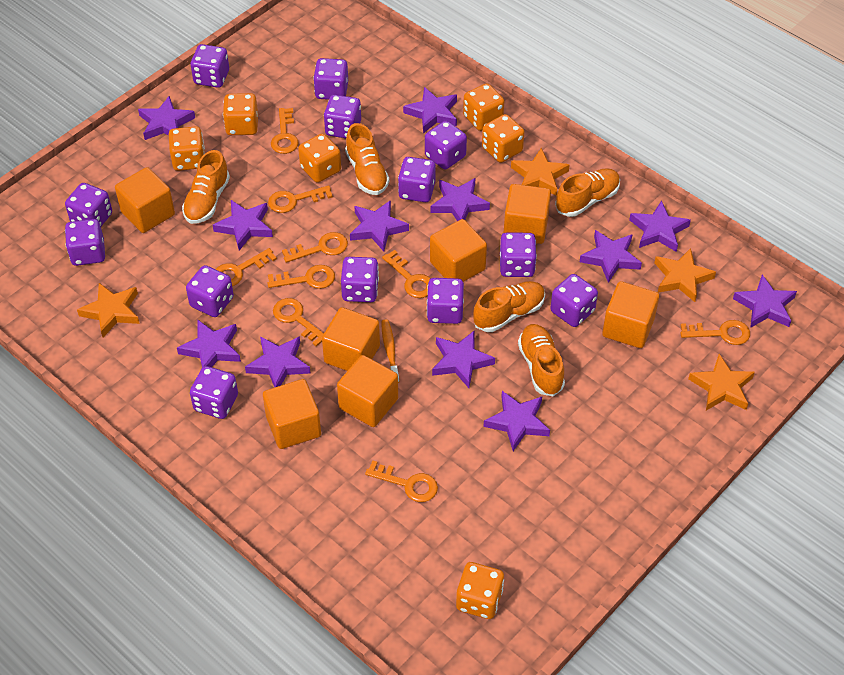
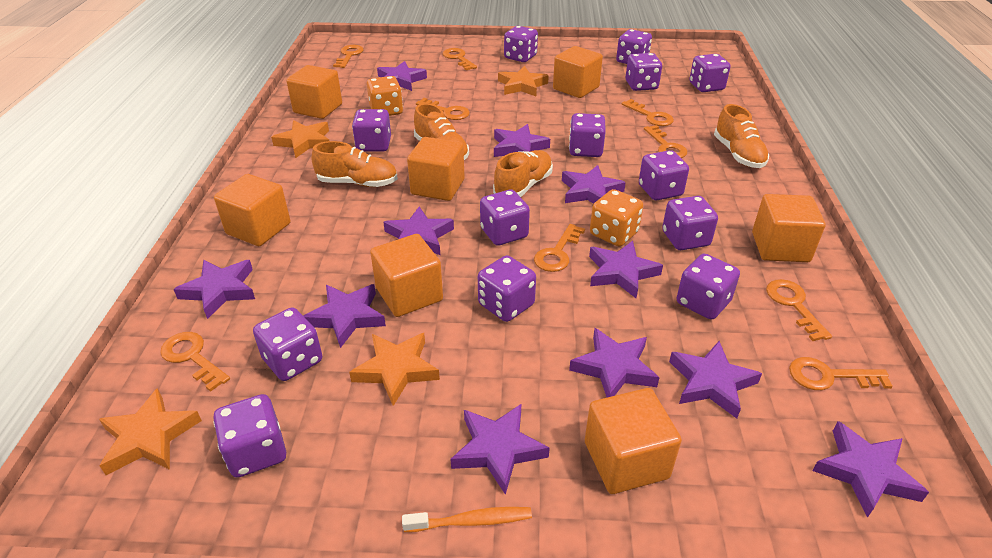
orange dice: [169,126,205,171] [223,93,258,135] [298,134,341,183] [456,562,504,619] [463,83,504,131] [482,114,524,163] = 6 -> [367,76,403,116] [590,189,643,247] = 2
orange shoe: [182,150,230,224] [345,123,389,195] [473,281,545,332] [518,324,565,396] [555,168,620,217] = 5 -> [312,141,398,187] [414,103,469,160] [493,150,553,197] [714,104,769,168] = 4
purple star: [138,96,195,140] [177,320,241,368] [213,200,273,250] [245,336,311,387] [350,200,409,251] [403,87,457,134] [430,178,490,221] [432,331,495,388] [483,391,550,451] [580,230,642,283] [629,200,691,252] [733,275,797,328] = 12 -> [173,260,255,319] [304,284,386,348] [377,61,427,91] [383,206,454,255] [451,404,550,495] [494,124,550,157] [562,165,626,204] [569,328,660,397] [589,241,663,298] [669,341,762,419] [812,421,929,518] = 11

